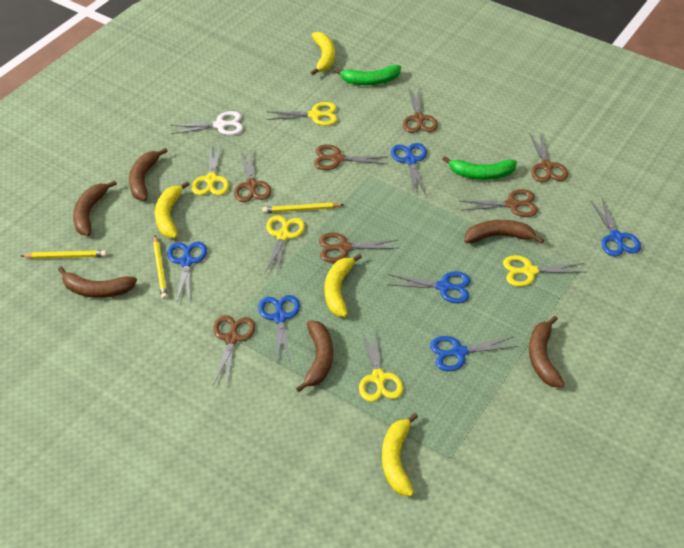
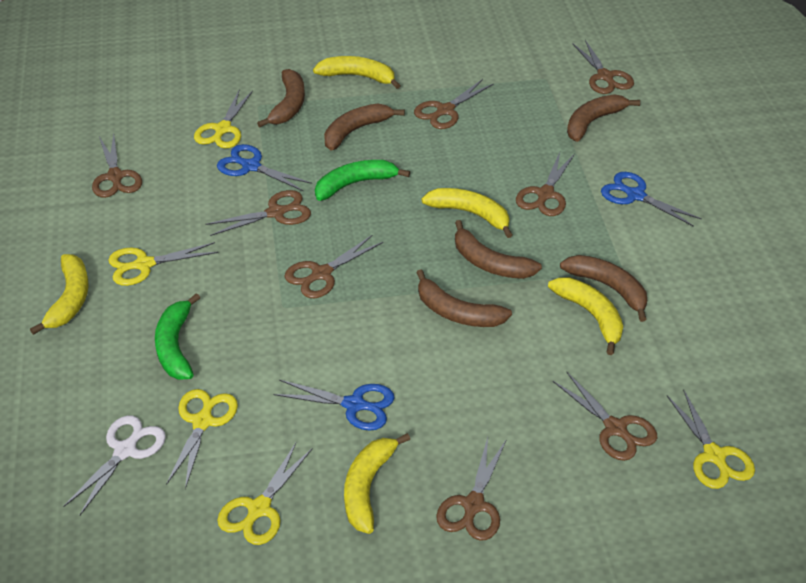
blue scissors: [167,242,207,304] [258,295,300,364] [388,271,471,303] [391,143,427,194] [430,336,519,371] [590,199,641,257] = 6 -> [217,144,312,192] [273,380,394,431] [601,172,702,227] = 3
brown scissors: [213,315,256,385] [234,149,272,202] [314,144,387,170] [319,232,400,263] [403,87,438,133] [460,189,538,217] [529,131,568,182] = 7 -> [92,134,142,198] [206,190,311,236] [284,235,383,298] [414,79,494,129] [436,437,507,541] [516,152,575,216] [553,372,657,461] [572,40,634,94] = 8
yellow banana: [155,181,190,238] [311,32,335,75] [325,254,362,317] [382,413,418,496] = 4 -> [30,254,89,335] [313,56,401,89] [344,433,410,534] [422,188,512,238] [548,277,623,355] = 5
yellow pencil: [21,250,107,259] [153,236,168,300] [262,202,344,213] = 3 -> none = 0

